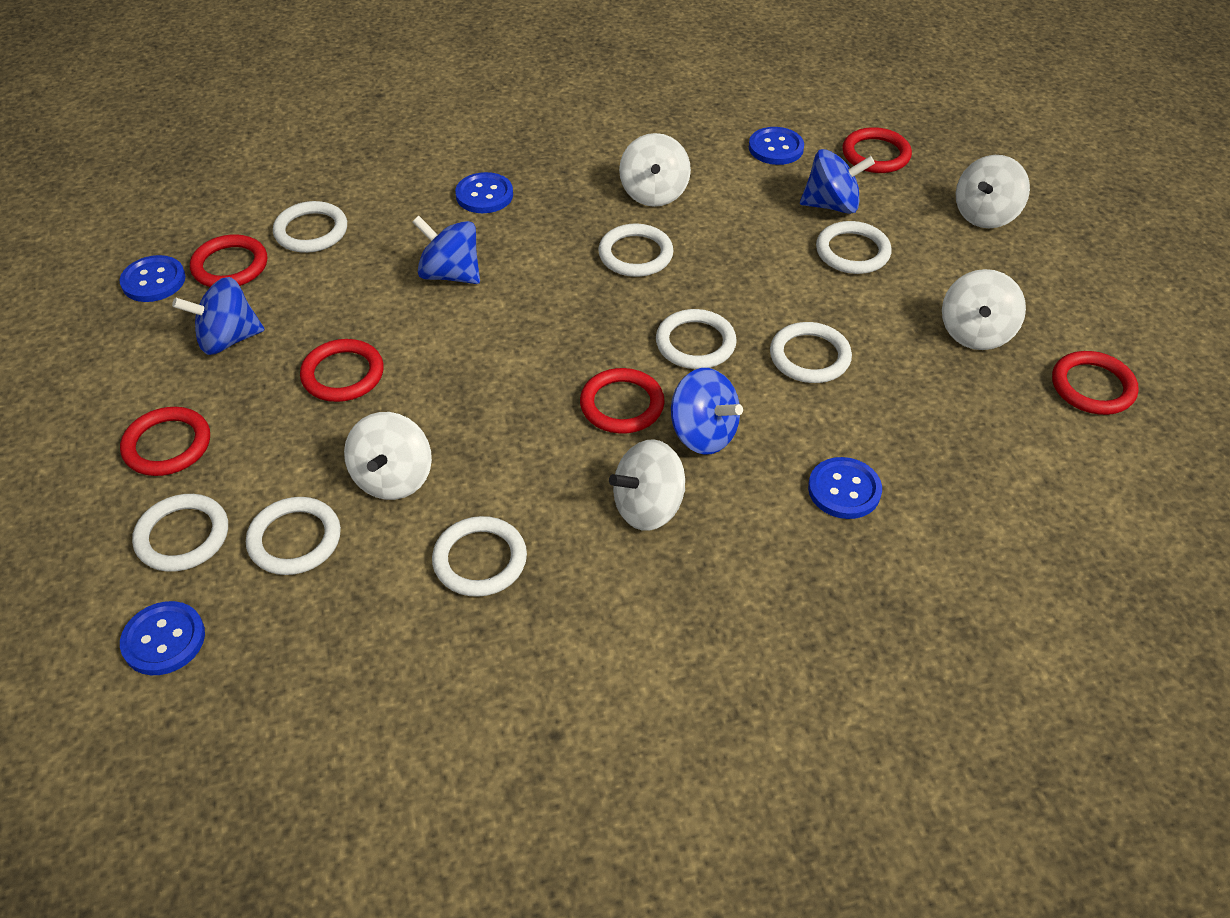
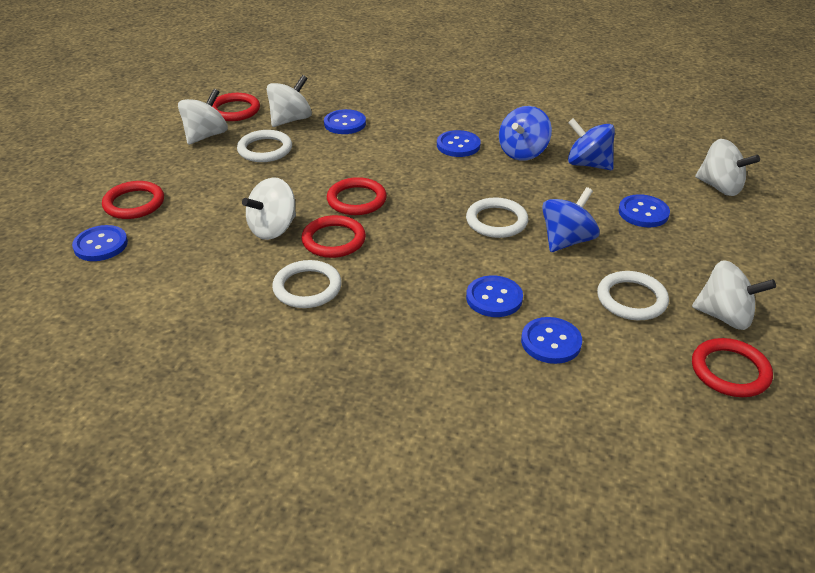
blue button: [120,255,186,302] [120,601,205,675] [455,172,513,213] [749,127,804,165] [808,457,882,519] = 5 -> [72,225,128,261] [324,109,366,134] [437,130,481,157] [466,276,523,317] [521,317,582,364] [619,194,670,227] = 6
blue spinning top: [172,277,265,355] [413,216,480,284] [671,368,743,455] [800,149,875,214] = 4 -> [499,106,552,161] [542,187,600,252] [568,118,615,170] = 3
red ring: [120,407,210,476] [190,234,267,287] [300,339,384,402] [580,368,665,434] [842,127,912,173] [1052,351,1139,415] = 6 -> [102,181,164,219] [212,93,260,121] [302,215,366,258] [327,177,387,215] [692,338,773,397] = 5
white ring: [132,494,228,572] [246,497,341,575] [273,201,347,253] [432,516,527,597] [598,223,674,277] [656,309,737,369] [770,322,852,383] [816,221,892,274] = 8 -> [237,130,292,162] [272,260,342,308] [466,197,528,238] [597,271,669,320] = 4

